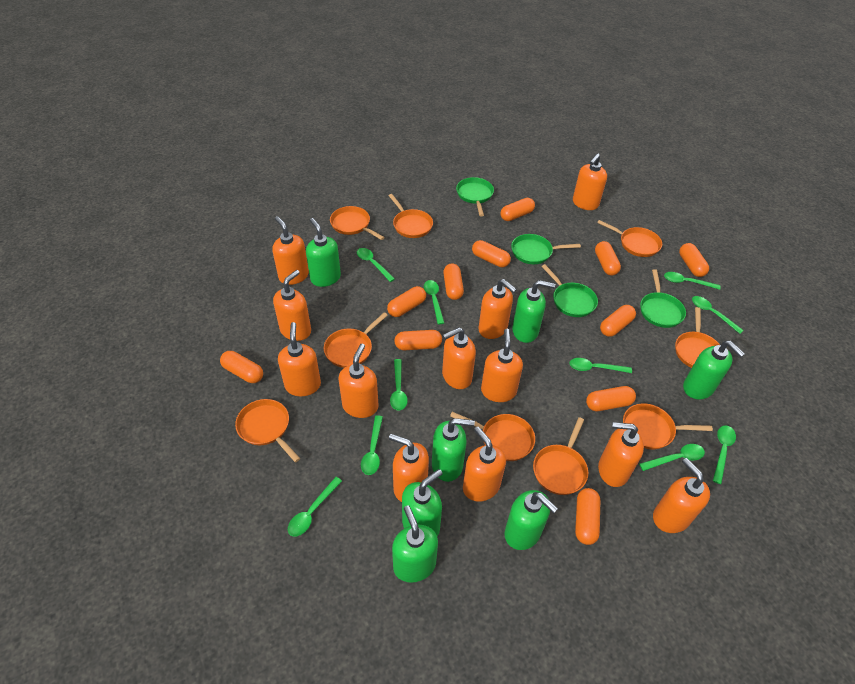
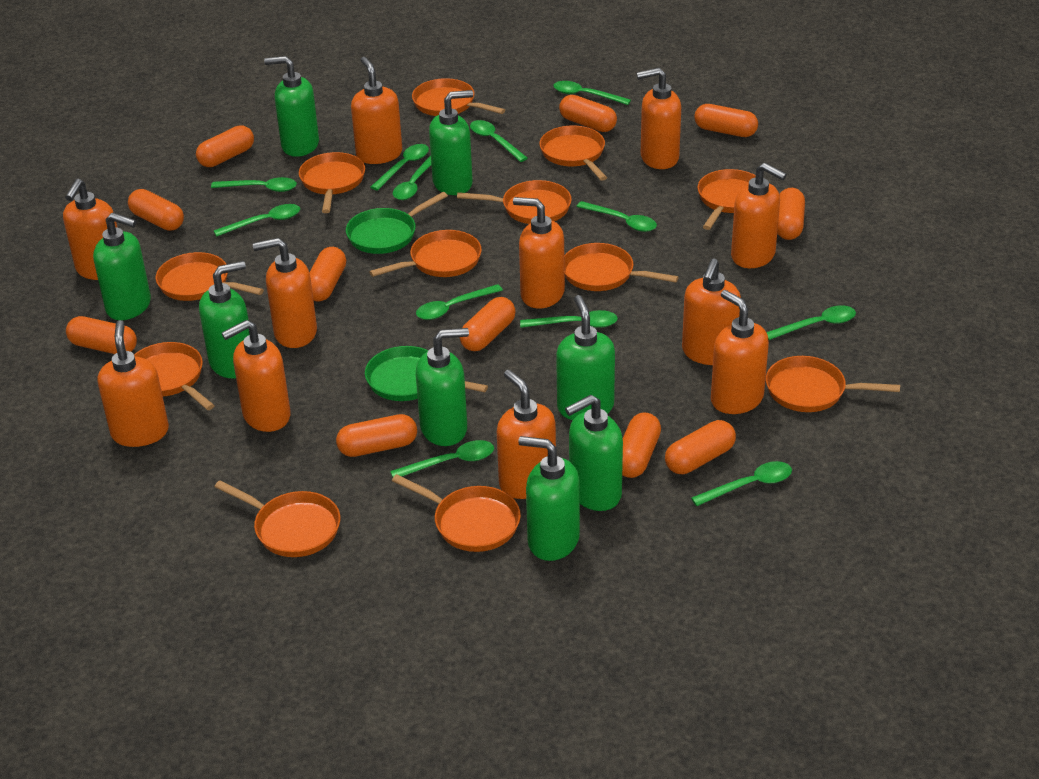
green pan: [456,177,494,216] [511,234,581,264] [541,264,598,317] [640,269,686,328] = 4 -> [346,192,448,254] [365,346,488,401] = 2
green soap dispenser: [306,218,341,287] [392,505,438,583] [402,469,443,536] [432,418,475,482] [505,490,558,550] [512,280,555,343] [683,341,745,400] = 7 -> [93,213,151,320] [199,261,249,379] [264,56,319,157] [416,328,469,446] [429,90,473,195] [518,436,580,561] [556,295,615,420] [565,395,623,511] = 8
green spoon: [288,477,342,536] [357,248,395,282] [361,415,383,475] [390,359,408,411] [424,280,444,324] [569,358,632,373] [639,444,705,471] [664,272,721,290] [692,296,744,334] [713,425,736,484] = 10 -> [211,177,297,192] [214,204,300,237] [371,144,429,191] [390,440,494,477] [393,156,431,200] [416,284,503,320] [470,120,528,162] [520,310,618,328] [553,81,631,105] [576,201,657,232] [691,461,792,506] [767,305,856,340] = 12
orange pan: [235,399,300,463] [324,312,388,368] [330,206,385,240] [388,194,433,238] [450,412,535,461] [533,417,588,495] [597,220,662,257] [623,403,713,449] [675,307,720,368] = 9 -> [134,342,215,410] [156,252,264,301] [214,480,340,557] [299,152,365,213] [369,230,482,277] [392,474,521,552] [412,78,505,116] [457,180,572,224] [539,126,607,181] [564,243,679,291] [697,169,756,230] [766,356,900,412] = 12
orange soap dispenser: [272,216,309,285] [273,270,311,341] [278,322,321,396] [338,344,379,418] [389,434,429,502] [442,327,476,389] [463,427,506,502] [479,279,517,339] [481,329,523,402] [573,154,607,210] [598,422,644,487] [653,458,710,533] = 12 -> [63,179,118,280] [98,320,169,447] [222,320,291,432] [253,238,317,348] [351,57,402,164] [497,370,556,499] [513,197,565,309] [637,68,681,169] [682,259,741,365] [711,290,769,414] [731,163,787,268] = 11

